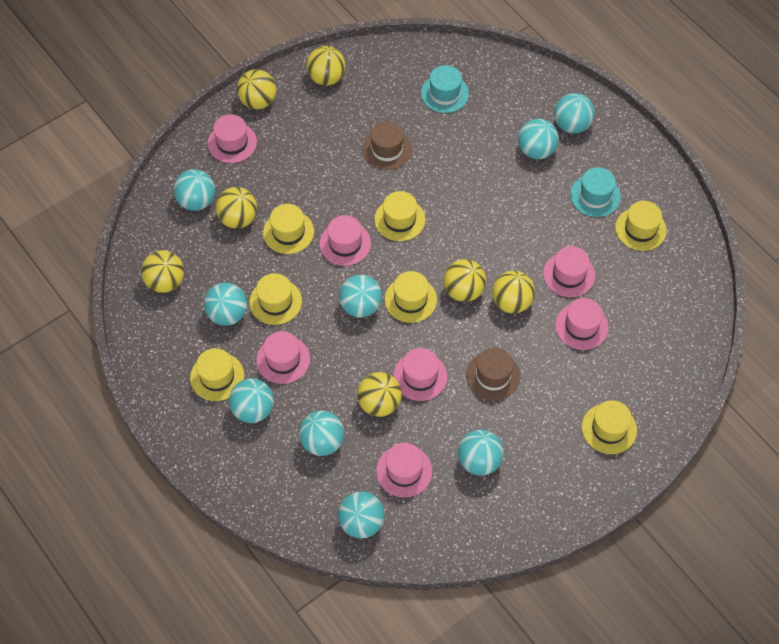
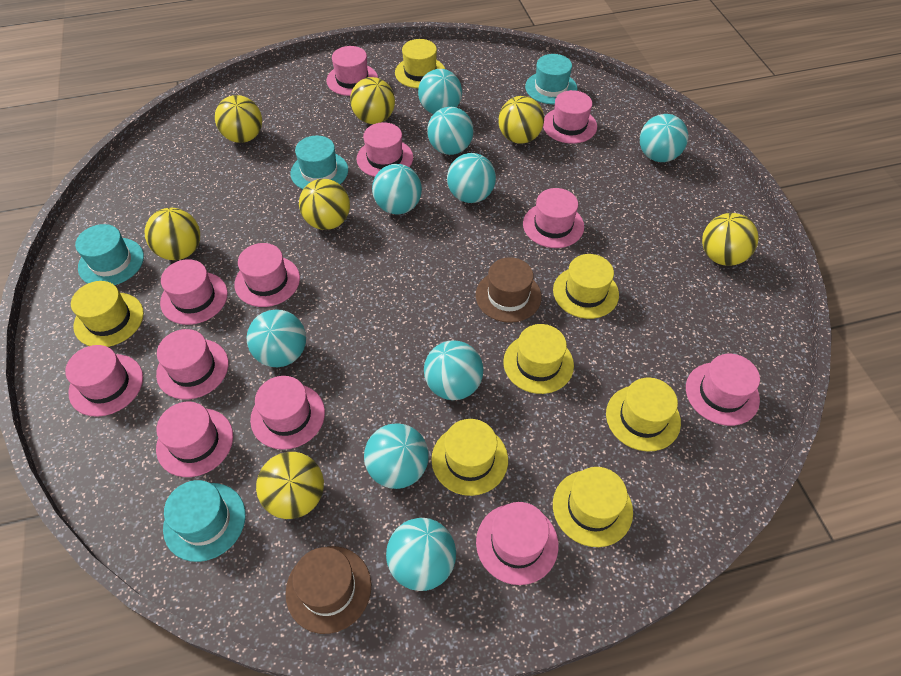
pink hat: [208,114,257,163] [256,331,310,384] [320,215,371,266] [376,443,432,497] [393,348,447,401] [543,246,595,297] [555,298,608,350] = 7 -> [65,345,143,417] [156,329,229,399] [156,402,233,477] [160,259,228,325] [234,243,300,307] [250,376,325,450] [326,46,378,96] [356,122,413,177] [476,502,559,585] [523,188,584,248] [543,90,597,144] [686,354,760,426] = 12
turquoise hat: [421,65,469,113] [570,167,621,217] = 2 -> [75,224,144,285] [163,480,246,562] [291,136,348,189] [525,54,577,104] = 4

